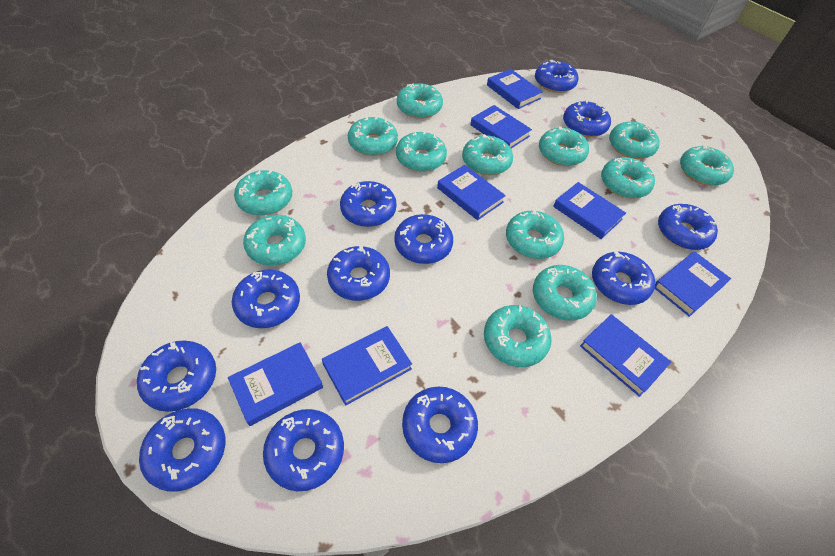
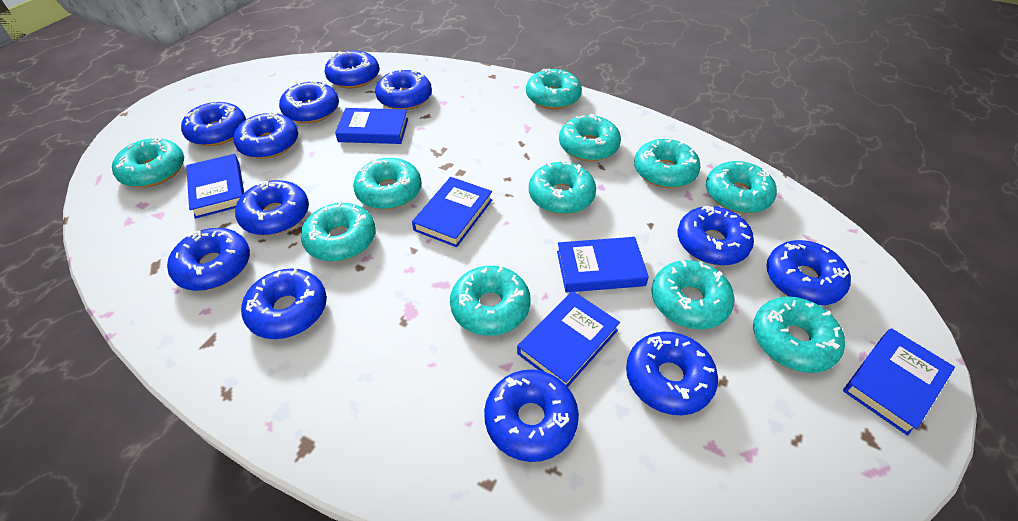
blue book: [228,342,323,426] [322,326,412,406] [437,165,506,220] [470,105,532,148] [487,69,543,109] [553,182,626,239] [580,314,671,397] [655,251,731,317] = 8 -> [186,154,244,219] [335,108,408,144] [412,177,492,247] [517,291,620,387] [557,237,649,292] [843,328,955,436] = 6
turquoise donut: [234,170,292,216] [243,215,306,266] [348,116,398,156] [396,131,447,172] [397,83,443,119] [462,134,513,175] [484,305,552,367] [506,210,564,259] [533,265,597,320] [539,126,589,166] [601,157,655,198] [609,122,660,159] [680,145,734,186] = 13 -> [112,137,184,187] [301,201,376,262] [353,158,421,210] [450,266,531,336] [526,69,582,109] [529,161,596,214] [559,114,621,161] [634,139,701,188] [651,260,735,329] [706,161,777,213] [753,296,845,373] = 11

